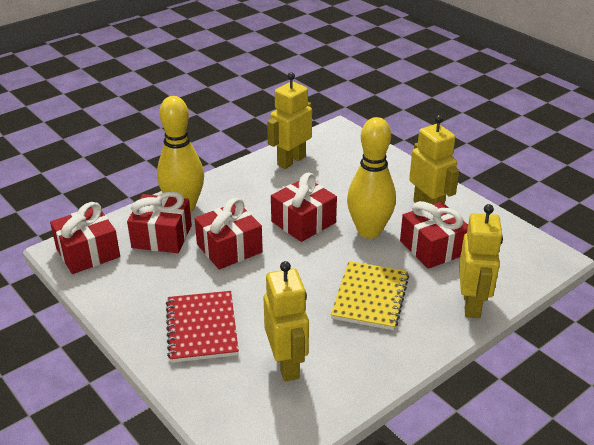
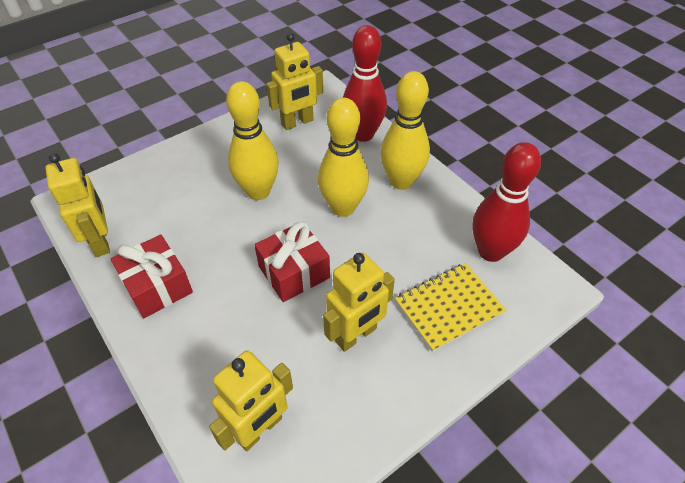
red bowling pin: none = 0 -> [343,25,387,142] [473,142,541,262] = 2
red gift: [50,202,120,274] [127,191,192,253] [194,198,263,270] [271,173,337,242] [400,201,468,269] = 5 -> [111,234,193,318] [254,221,330,302] = 2
red notebook: [166,291,239,363] = 1 -> none = 0
yellow bowling pin: [157,96,204,212] [347,117,396,239] = 2 -> [226,81,279,200] [318,97,369,217] [380,71,430,190] = 3

